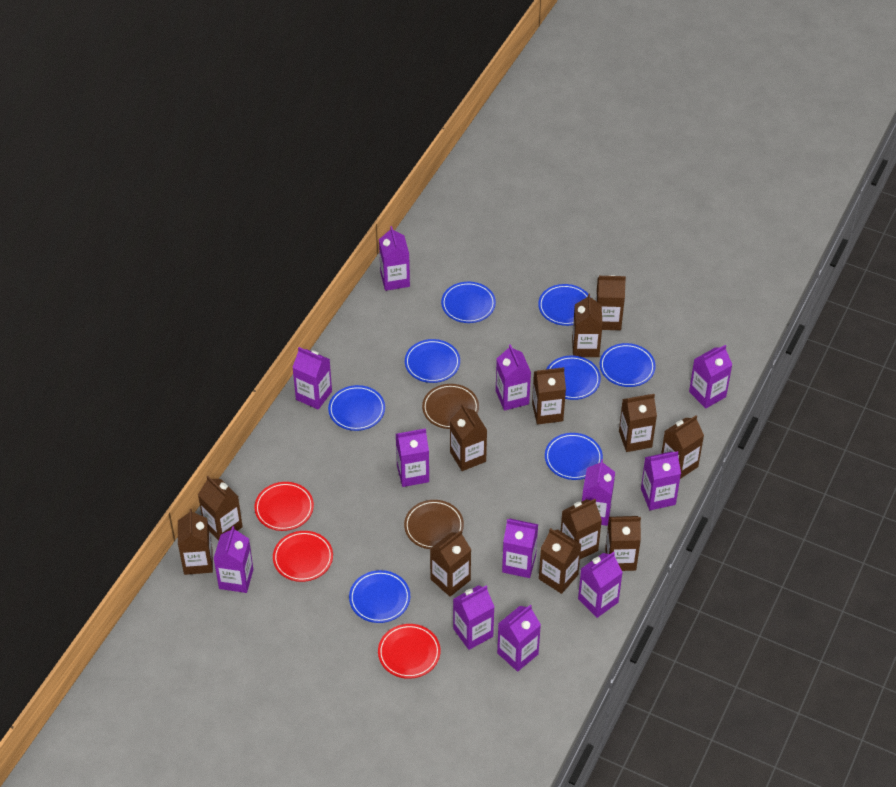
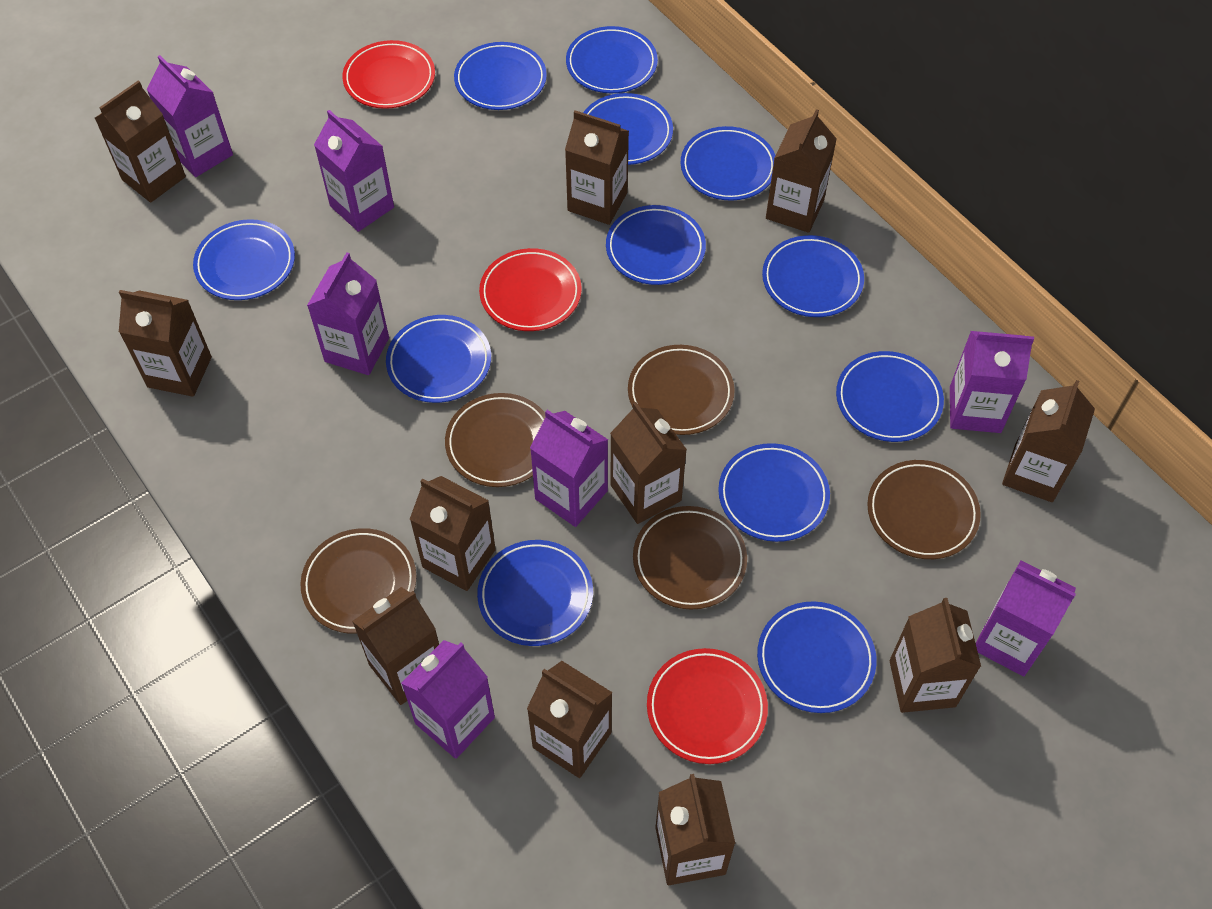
blue plate: [328,385,385,431] [349,570,410,623] [405,339,460,383] [441,282,496,323] [538,284,588,326] [545,433,603,480] [547,355,601,400] [600,343,656,387] = 8 -> [193,219,295,300] [386,315,491,403] [454,42,547,110] [477,540,593,646] [566,26,658,93] [583,93,673,165] [606,205,706,285] [681,126,775,201] [718,443,830,542] [757,601,877,713] [762,235,864,317] [836,351,944,442] = 12
brown carton: [178,509,213,575] [198,476,243,541] [430,530,471,597] [450,404,487,471] [532,367,566,424] [539,528,582,594] [561,499,602,559] [572,293,603,357] [596,275,626,330] [605,516,641,571] [619,394,657,452] [661,416,704,479] = 12 -> [95,80,186,203] [119,290,212,397] [352,587,439,705] [410,476,496,591] [527,661,613,778] [565,110,629,225] [610,402,687,524] [655,774,735,885] [766,109,837,233] [890,598,981,713] [1002,380,1095,502] = 11
brown plate: [404,500,464,549] [422,384,479,429] = 2 -> [300,528,417,634] [445,393,545,487] [628,345,735,435] [633,506,747,610] [867,460,981,559] = 5
purple carton: [213,526,253,593] [292,347,332,410] [379,226,410,291] [396,429,429,487] [453,585,494,650] [496,344,531,411] [497,605,541,672] [502,519,538,578] [578,552,623,618] [582,459,615,526] [641,451,681,510] [689,345,732,408] = 12 -> [147,55,233,177] [307,252,389,375] [314,110,394,232] [401,640,495,759] [530,410,608,527] [950,331,1034,433] [976,561,1076,676] = 7

